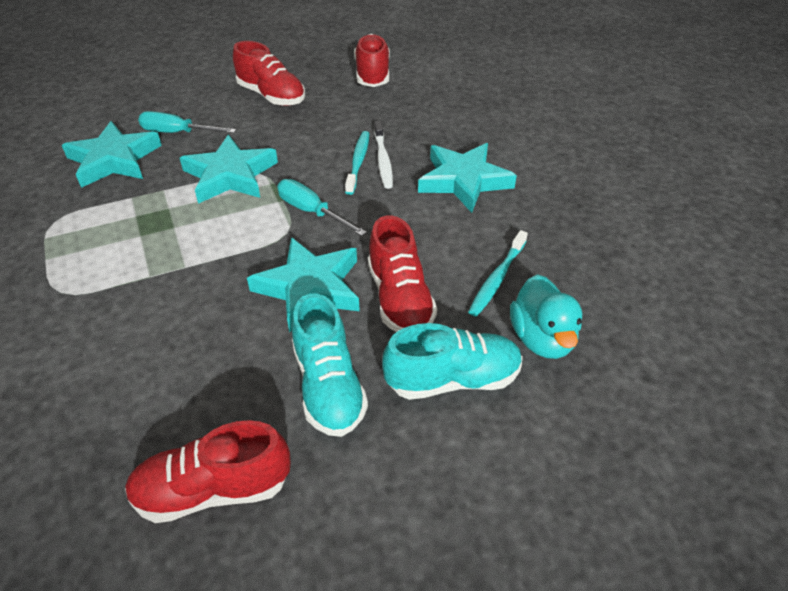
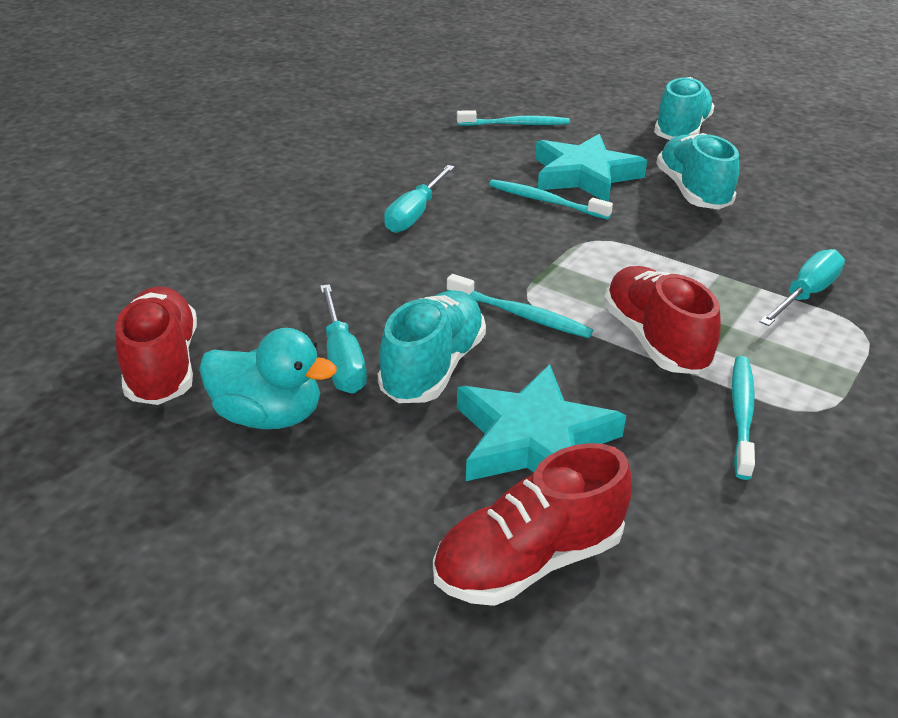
red shoe: [125,420,291,523] [233,41,305,106] [354,34,390,87] [368,215,437,332] = 4 -> [115,287,197,405] [433,443,632,606] [604,266,721,374] = 3
turquoise screwdriver: [138,111,236,133] [277,179,367,236] = 2 -> [320,284,367,394] [384,165,455,233] [760,249,845,326] = 3
turquoise shoe: [292,293,368,437] [382,323,523,400] = 2 -> [378,290,486,403] [654,77,715,140] [656,133,739,209] = 3
turquoise star: [62,121,162,188] [180,135,278,204] [247,237,360,332] [418,143,517,213] = 4 -> [457,364,626,481] [535,134,647,202] = 2
turquoise toothbrush: [345,131,369,195] [468,230,528,317] = 2 -> [447,274,593,338] [457,111,570,126] [489,179,613,220] [732,356,755,480] = 4
white toothbrush: [374,121,393,189] = 1 -> none = 0

